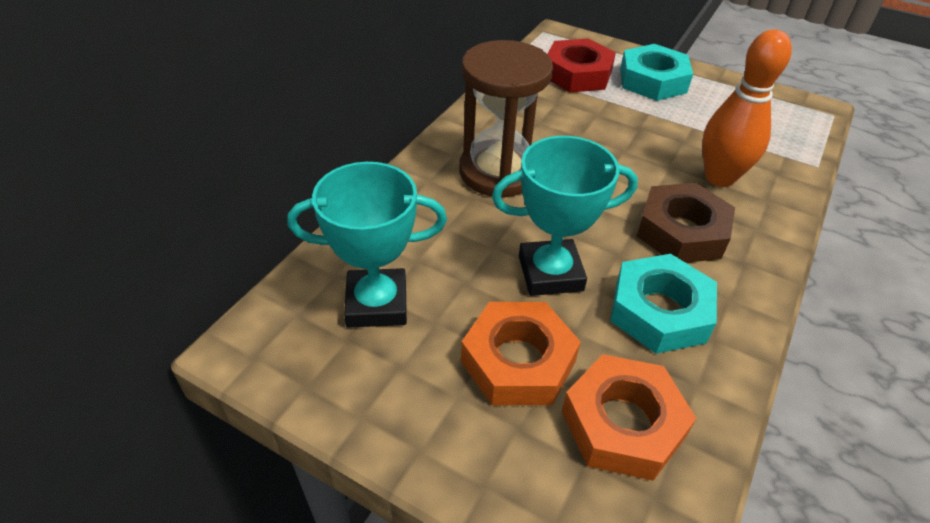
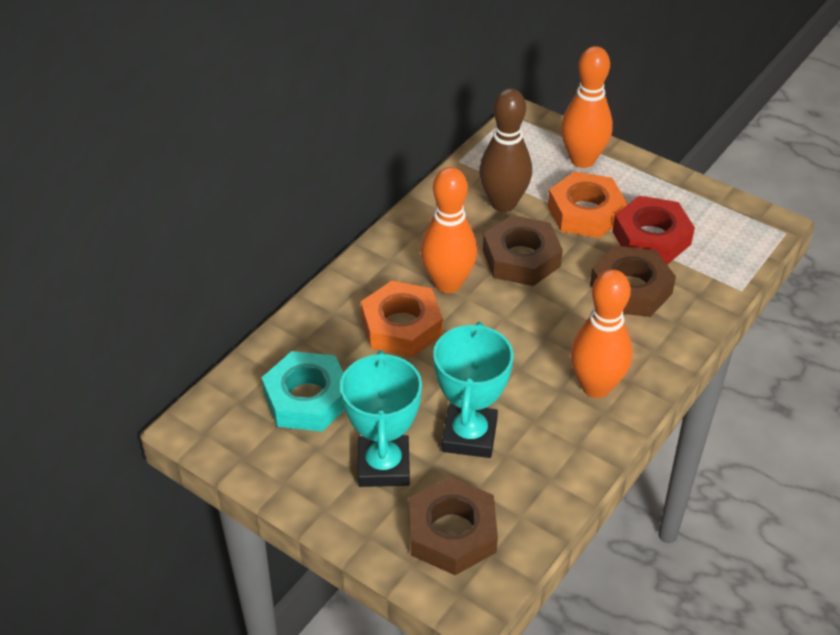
brown bowling pin: none = 0 -> [479,88,532,212] = 1
brown hourglass: [459,40,553,198] = 1 -> none = 0
brown nut: [637,183,735,263] = 1 -> [409,477,498,575] [483,215,563,286] [590,246,676,317] = 3
orange bowling pin: [702,29,792,187] = 1 -> [420,167,477,293] [561,46,613,168] [570,269,633,398] = 3
turquoise nut: [610,254,717,354] [620,44,693,101] = 2 -> [262,351,345,432] = 1

